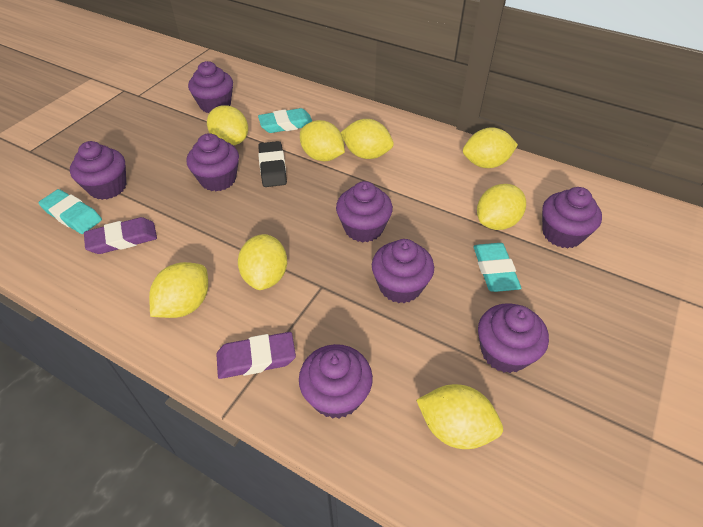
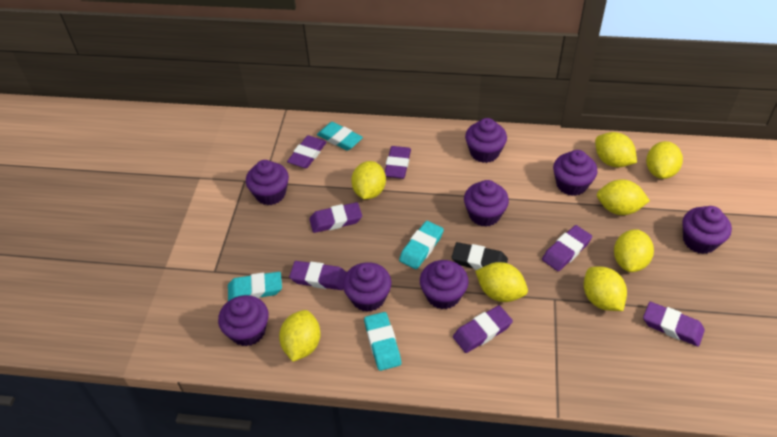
purple eraser: [84,217,157,254] [216,332,296,379] = 2 -> [287,135,327,168] [289,261,347,290] [309,202,362,233] [385,146,411,179] [453,305,513,353] [542,225,592,271] [643,302,705,347] = 7
turquoise eraser: [38,189,102,234] [258,108,312,133] [473,243,521,292] = 3 -> [228,272,282,301] [317,122,363,151] [364,312,401,371] [399,221,444,269] = 4

